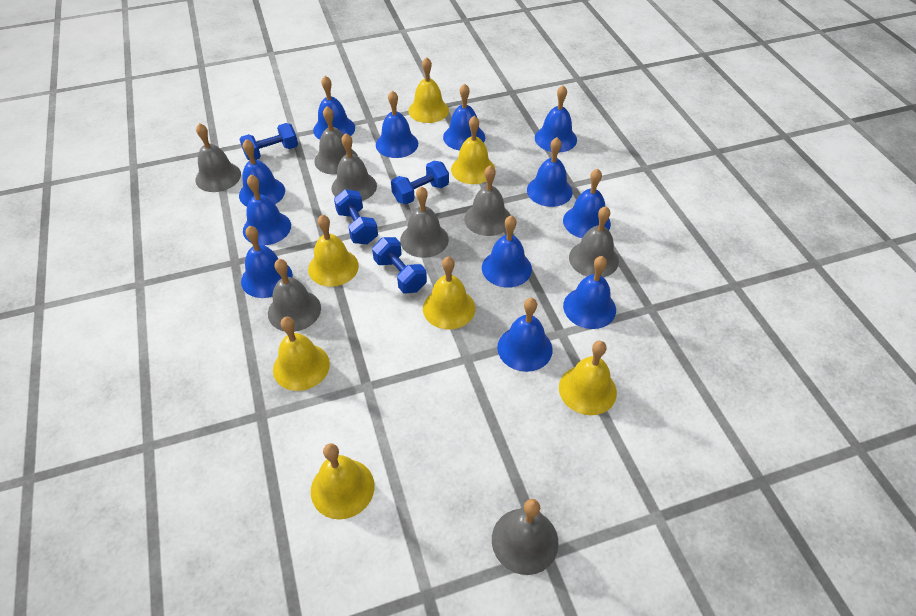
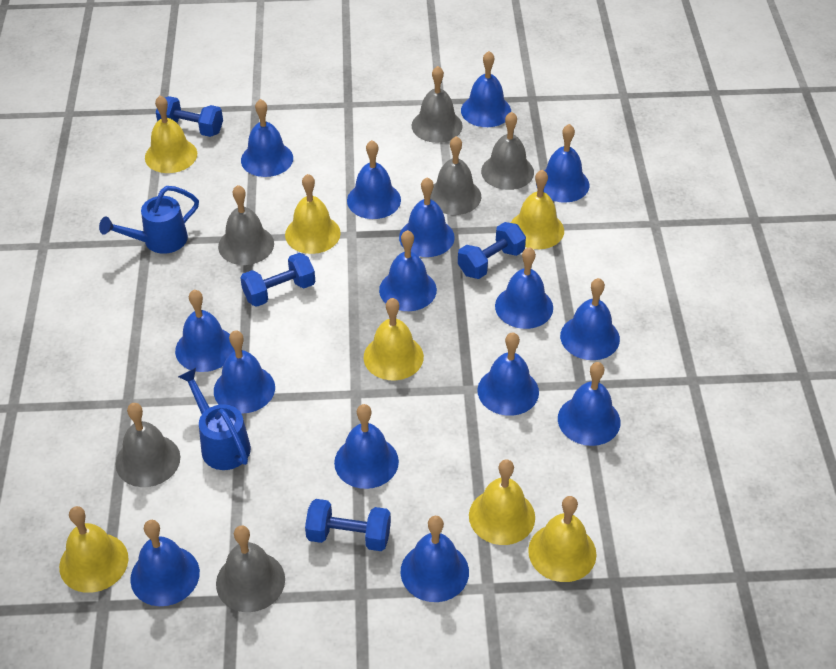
blue bell: [239,139,285,207] [241,226,293,298] [243,175,291,245] [313,76,355,140] [376,90,418,158] [443,84,485,150] [482,216,532,288] [497,298,553,372] [527,137,573,207] [535,85,577,153] [563,168,611,238] [563,256,616,329] = 12 -> [130,520,200,606] [175,290,235,372] [214,330,275,414] [241,99,293,177] [334,404,399,489] [347,140,401,219] [379,230,437,311] [399,177,455,257] [401,516,469,602] [461,51,511,127] [477,332,539,416] [495,247,553,329] [536,124,589,203] [558,362,620,446] [560,278,620,360] = 15
blue watering can: none = 0 -> [99,186,199,254] [178,368,251,470] = 2
grey bell: [195,123,241,192] [268,259,321,332] [314,106,358,175] [331,133,377,201] [400,186,449,258] [464,165,511,236] [492,499,559,575] [569,206,619,277] = 8 -> [116,403,180,487] [216,526,285,612] [218,185,274,265] [411,66,463,143] [430,136,481,215] [481,112,534,190] = 6

